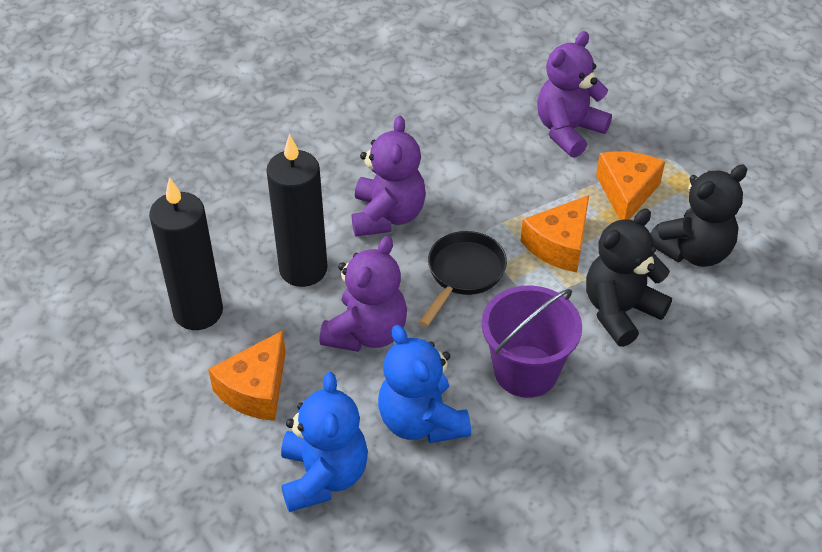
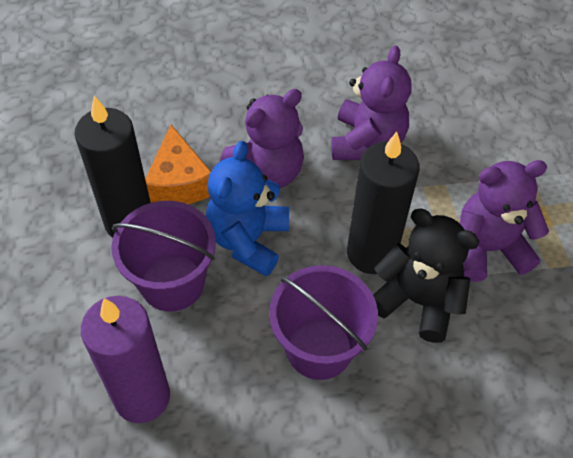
black pan: [419,231,507,327] = 1 -> none = 0
black teddy bear: [586,208,672,347] [650,164,747,267] = 2 -> [373,209,480,343] = 1
blue teddy bear: [281,372,368,512] [378,325,471,443] = 2 -> [206,141,290,276] = 1
orange cheese: [208,330,286,421] [520,195,589,272] [596,151,665,220] = 3 -> [145,125,211,204] = 1
purple bucket: [482,285,582,398] = 1 -> [111,201,216,312] [269,265,378,380] = 2
purple candle: none = 0 -> [81,296,170,423] = 1

